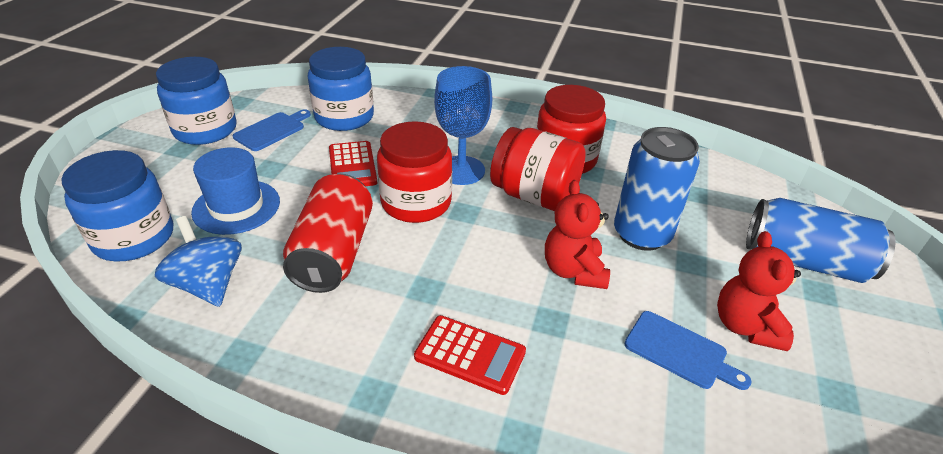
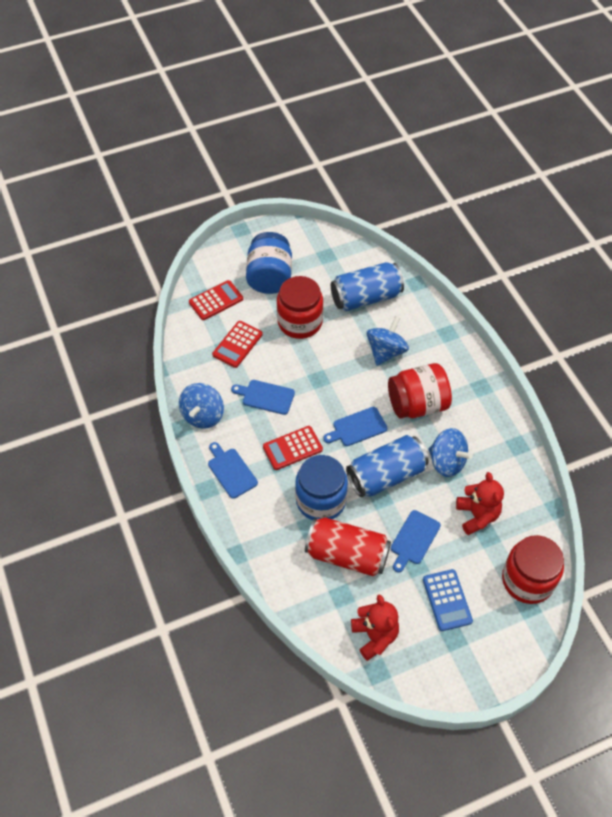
blue calculator: none = 0 -> [423,569,473,631] = 1
blue cutting board: [233,109,311,151] [624,311,751,390] = 2 -> [208,442,258,499] [231,380,295,415] [323,407,387,446] [391,510,441,572] = 4
blue goblet: [434,66,492,185] = 1 -> none = 0
blue hat: [191,147,280,235] = 1 -> none = 0
blue jar: [61,150,173,261] [156,57,237,145] [308,47,374,131] = 3 -> [246,232,292,294] [295,455,348,520] = 2
blue spinning top: [155,216,242,307] = 1 -> [179,383,224,429] [367,316,409,366] [428,428,473,477] = 3
red calculator: [329,141,377,186] [414,315,526,395] = 2 -> [189,280,243,320] [212,321,263,368] [263,426,323,470] = 3

